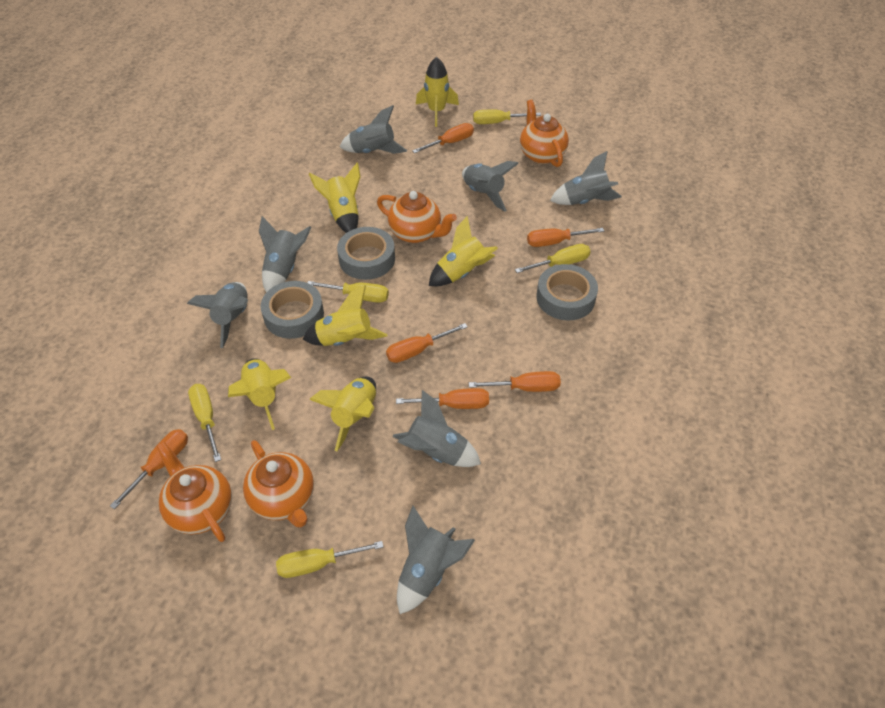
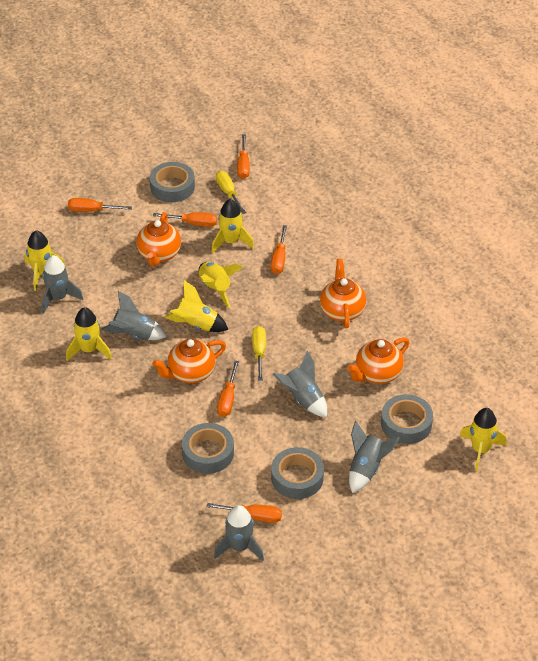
grey rocket: [187,282,248,348] [259,216,312,292] [340,105,407,154] [393,390,481,467] [397,506,475,614] [462,161,519,212] [550,151,622,205] = 7 -> [42,255,83,314] [101,291,167,340] [214,505,264,561] [273,351,327,417] [349,421,400,493] = 5
grey tape: [261,281,324,339] [337,227,395,280] [536,264,598,321] = 3 -> [149,162,195,202] [182,423,234,474] [271,447,324,499] [381,394,433,444] = 4
yellow screwdriver: [188,384,221,462] [276,541,383,578] [307,281,389,303] [473,110,541,124] [515,244,591,273] = 5 -> [216,171,246,214] [252,326,266,381] = 2

